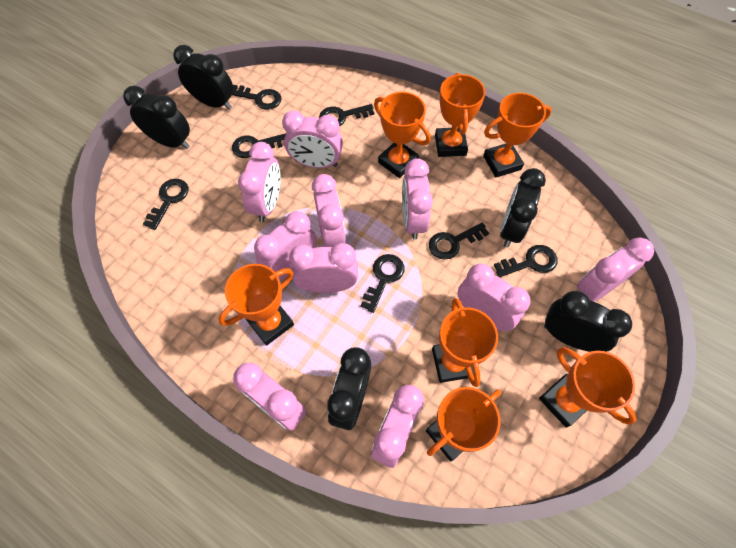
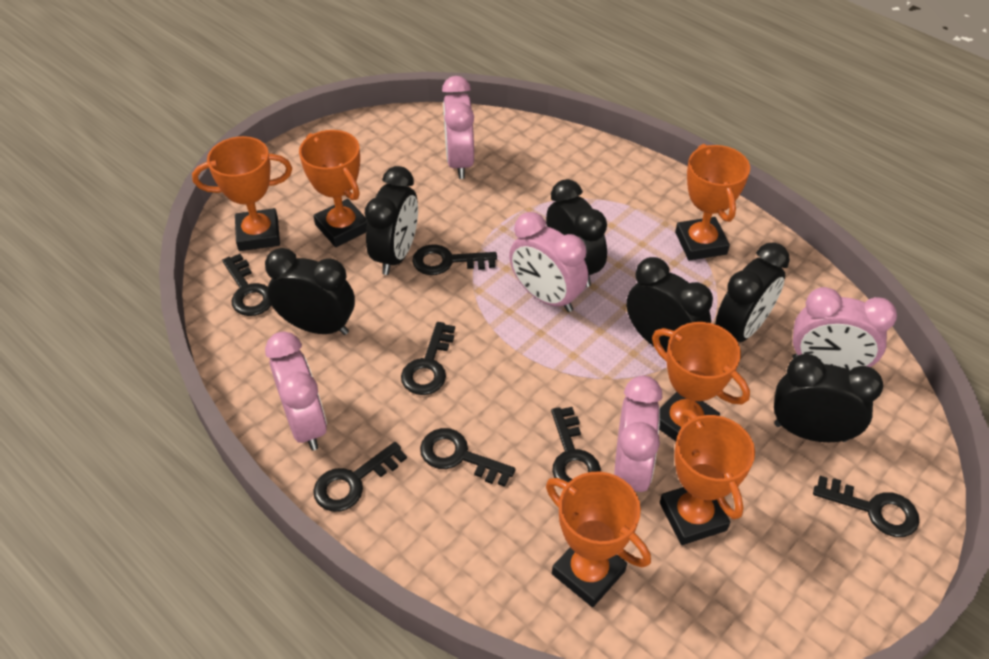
black clock: [123,86,190,149] [173,45,233,110] [327,347,371,430] [500,168,546,247] [544,291,632,352] = 5 -> [265,248,355,335] [365,166,418,275] [546,179,607,287] [626,257,713,352] [716,242,790,342] [774,354,883,442] = 6
orange trophy: [218,264,294,346] [374,92,431,178] [426,387,502,461] [432,298,498,387] [435,73,485,157] [483,93,552,177] [539,347,636,428] = 7 -> [192,136,292,251] [299,130,367,247] [546,472,651,607] [652,322,750,441] [660,410,755,545] [675,144,750,261] = 6
pink clock: [233,363,306,431] [238,142,281,222] [254,211,317,280] [282,110,343,168] [289,243,358,293] [312,174,346,247] [371,385,424,468] [402,158,433,240] [457,263,531,331] [577,238,654,302] = 10 -> [265,332,327,451] [442,76,474,179] [509,212,588,312] [614,376,662,492] [792,287,897,370] = 5

